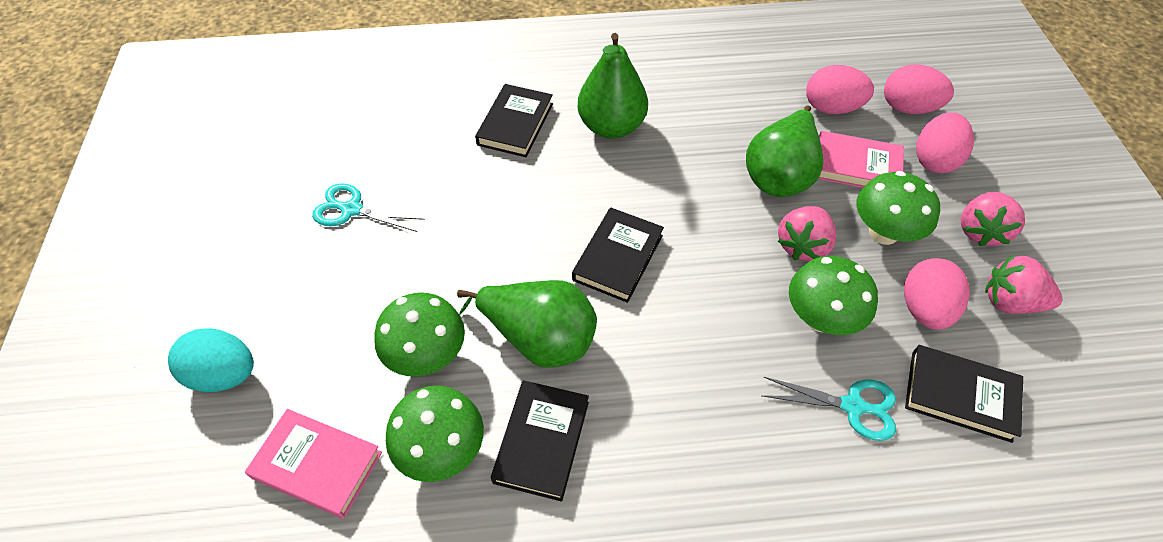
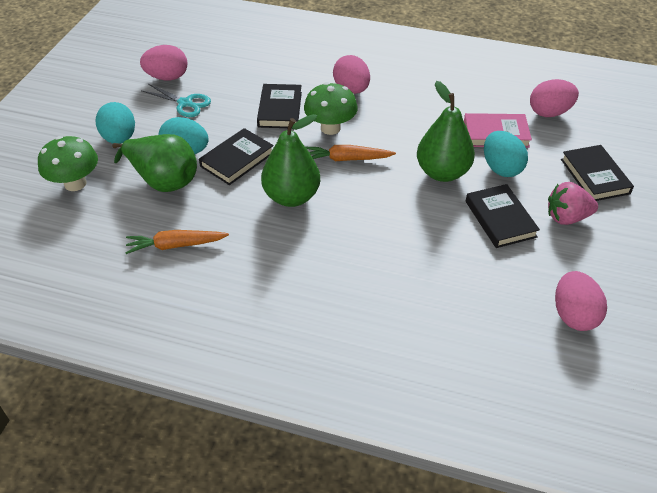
green mushroom: [374,293,465,376] [386,386,484,482] [789,256,878,335] [856,171,940,245] = 4 -> [38,136,98,191] [304,82,358,135] = 2
orange carrot: none = 0 -> [125,230,229,254] [306,145,396,161] = 2
pink book: [245,409,382,519] [818,131,904,188] = 2 -> [464,113,532,148] = 1
pink strawberry: [778,206,836,261] [961,192,1025,246] [985,255,1062,314] = 3 -> [548,182,598,225] = 1
turquoise egg: [168,328,254,392] = 1 -> [96,102,135,144] [159,117,209,154] [484,131,528,177] = 3
turquoise scissors: [312,183,425,232] [763,377,896,441] = 2 -> [141,84,211,117] = 1

